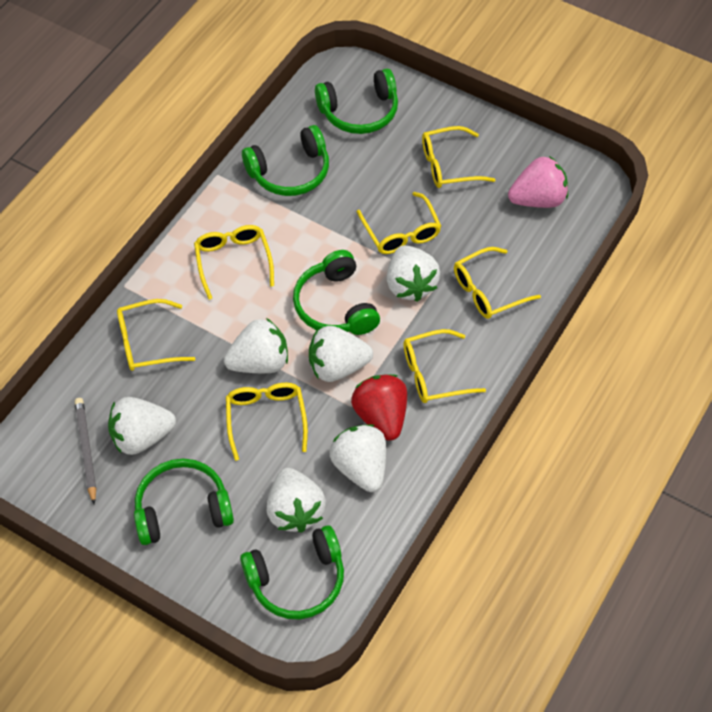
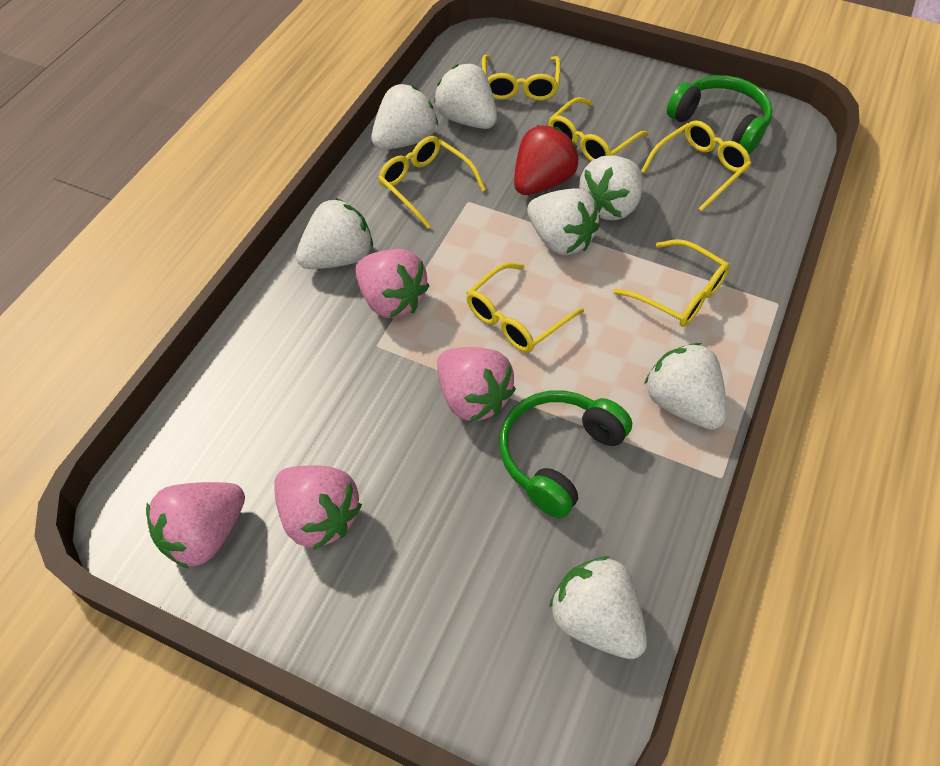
green headphones: [134,458,234,545] [240,525,344,620] [242,125,329,196] [293,250,380,335] [315,68,398,134] = 5 -> [499,390,632,518] [667,75,773,154] = 2
grey pencil: [75,398,96,504] = 1 -> none = 0
pink strawberry: [508,156,568,208] = 1 -> [146,482,245,569] [274,465,362,550] [355,249,430,318] [437,347,516,422] = 4
white strawberry: [108,397,176,455] [224,318,288,373] [267,468,326,533] [309,326,373,382] [330,424,386,492] [387,245,440,302] = 6 -> [296,198,373,269] [371,84,438,150] [434,64,497,129] [527,188,600,255] [549,556,647,659] [579,155,643,220] [644,343,727,430] = 7
yellow glasses: [117,299,195,371] [194,225,274,300] [226,383,308,461] [357,192,441,254] [403,329,486,403] [422,126,495,188] [454,247,541,319] = 7 -> [378,136,486,229] [466,263,584,352] [482,55,561,101] [548,97,648,161] [613,239,730,327] [641,120,751,211] = 6

